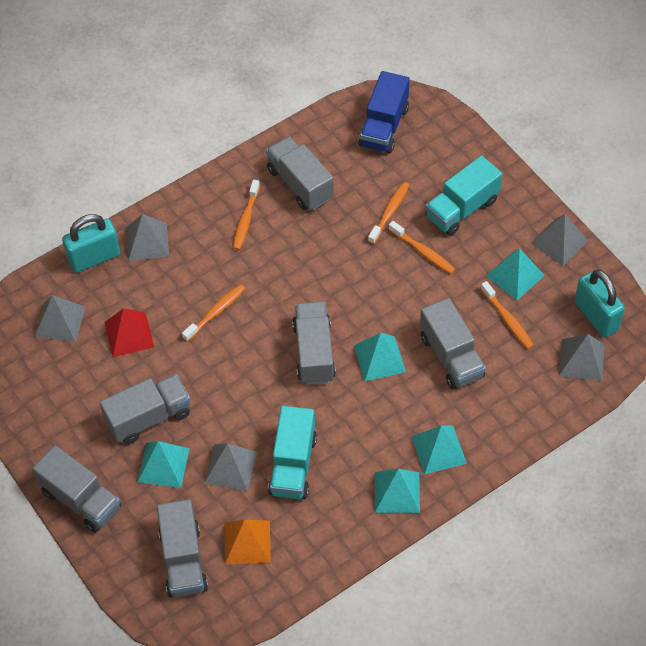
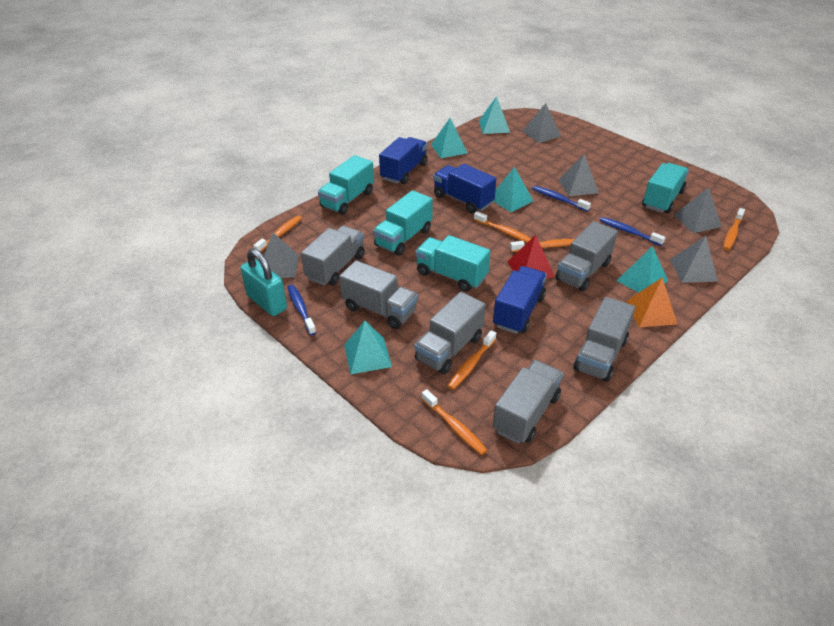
blue toothbrush: none = 0 -> [287,284,316,335] [532,186,591,212] [599,217,665,246] = 3
blue truck: [358,71,409,154] = 1 -> [379,137,428,184] [433,164,496,213] [493,266,547,334] = 3
orange toothbrush: [182,284,245,342] [233,180,260,250] [368,182,409,244] [389,221,455,274] [481,281,534,349] = 5 -> [253,215,302,252] [422,389,487,455] [447,330,496,390] [474,211,532,242] [510,239,575,252] [723,208,745,250] = 6
turquoise padlock: [62,214,120,273] [574,270,625,337] = 2 -> [240,248,287,316] = 1
turquoise truck: [268,406,317,499] [425,156,502,236] = 2 -> [318,155,374,215] [373,190,433,255] [415,235,490,292] [642,163,689,213] = 4

